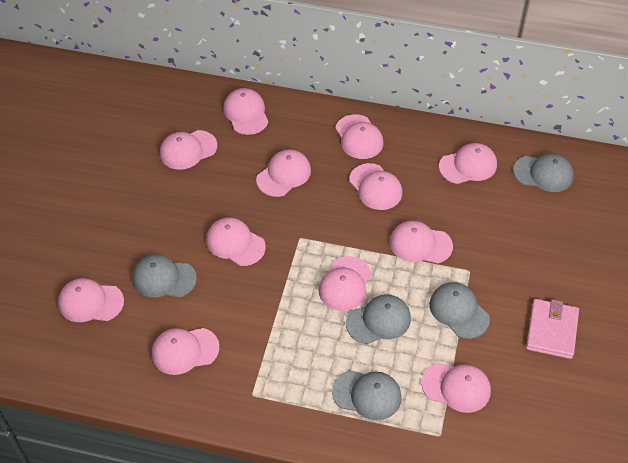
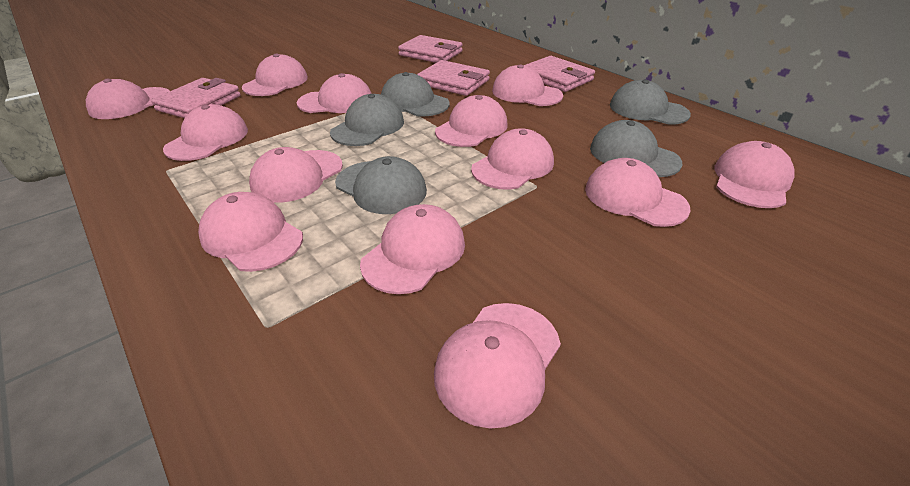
pink cap: [58,278,124,322] [152,328,219,375] [160,130,217,170] [206,217,266,266] [223,88,268,135] [256,149,311,197] [319,256,371,311] [335,114,384,159] [349,163,402,210] [390,221,453,263] [421,363,491,413] [439,143,497,184] = 12 -> [86,78,170,119] [163,104,248,161] [198,192,303,272] [242,54,308,96] [249,147,343,203] [297,73,372,113] [360,204,465,294] [434,303,561,429] [435,95,508,147] [471,128,554,190] [492,64,563,106] [585,158,690,227] [714,141,795,208] = 13
pink wallet: [526,299,579,359] = 1 -> [151,78,241,118] [398,35,463,63] [417,60,490,96] [524,56,595,92] = 4

